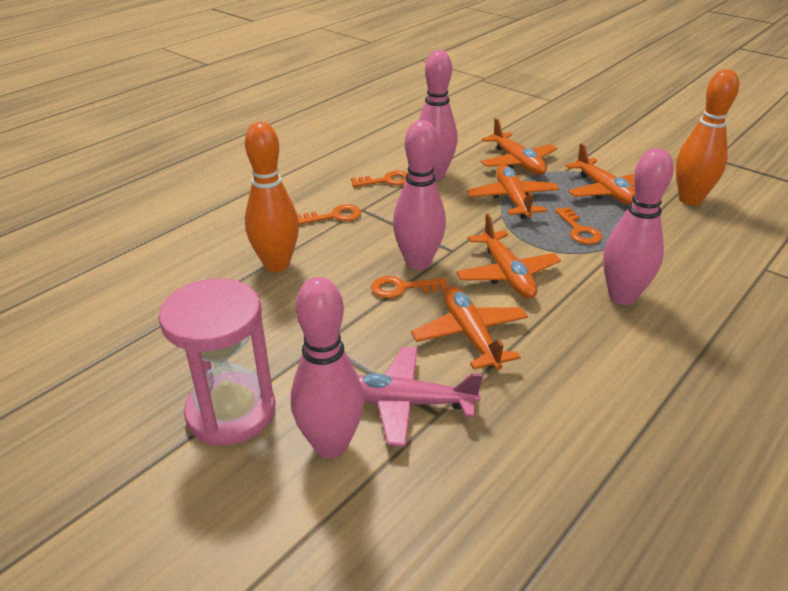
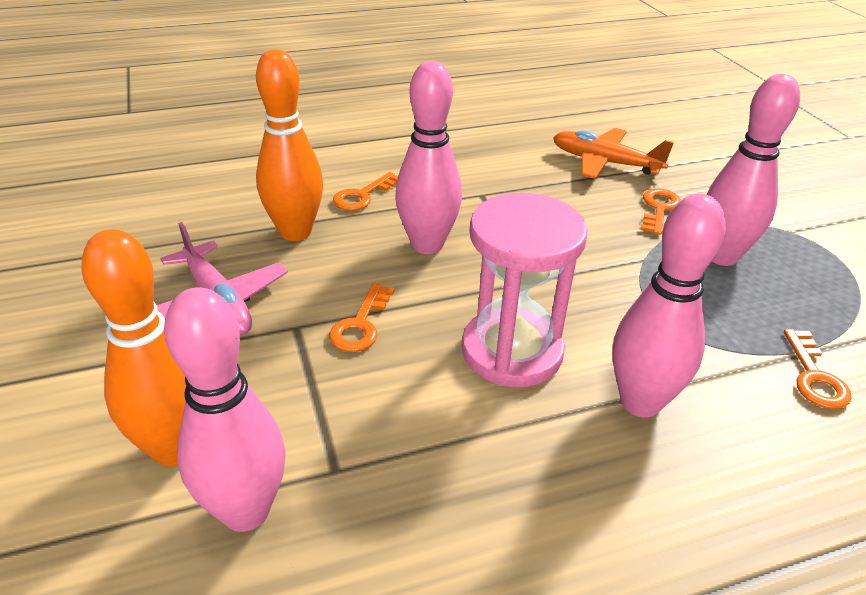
orange plane: [411,286,528,370] [456,213,561,299] [467,165,559,219] [481,118,557,175] [566,143,635,206] = 5 -> [553,128,674,179] = 1

